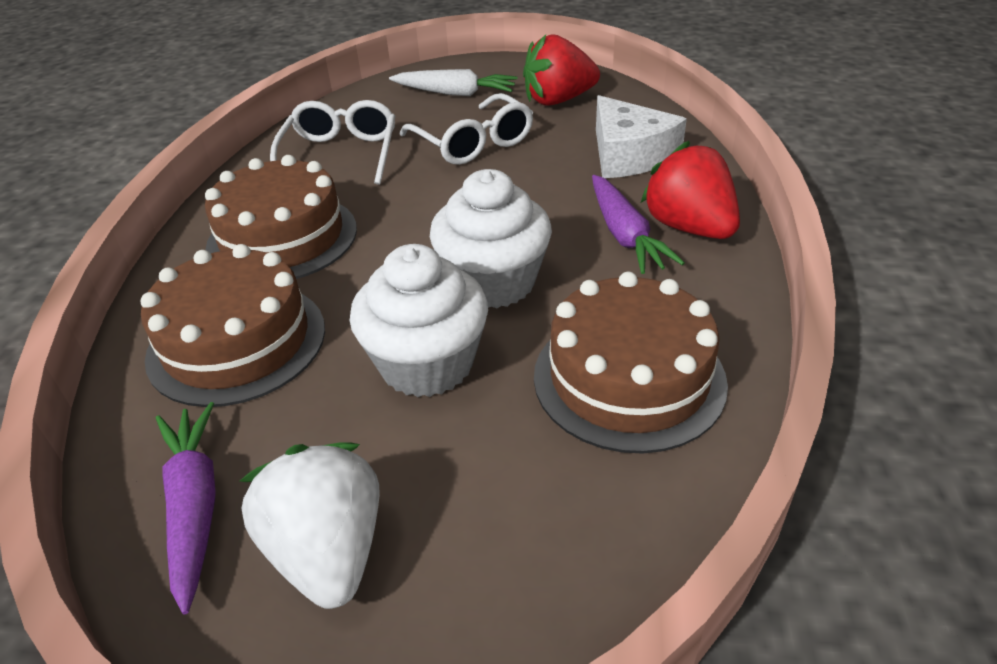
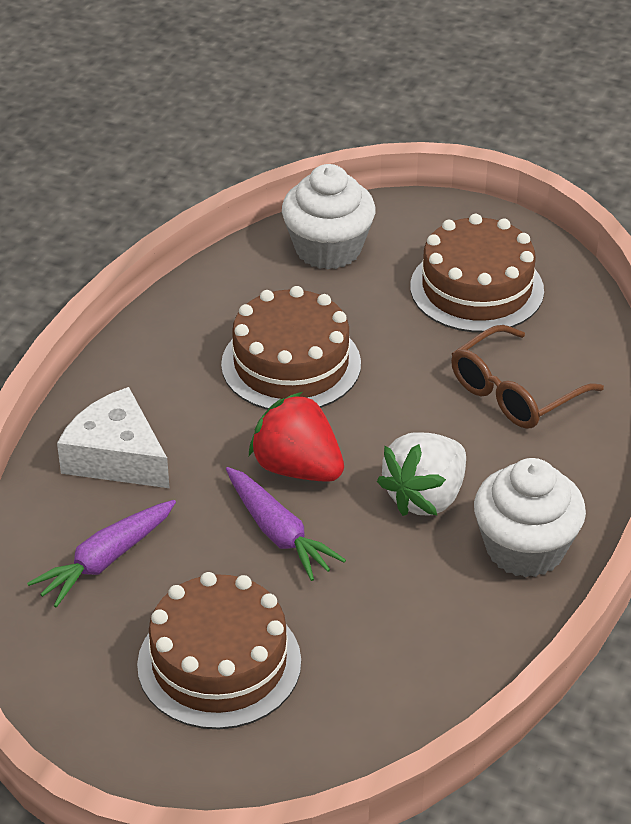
brown glasses: none = 0 -> [451,325,604,429] = 1
red strawberry: [523,34,600,106] [641,141,740,239] = 2 -> [249,392,344,482] = 1
white carrot: [389,69,517,96] = 1 -> none = 0
white glasses: [270,100,395,185] [400,93,533,165] = 2 -> none = 0

